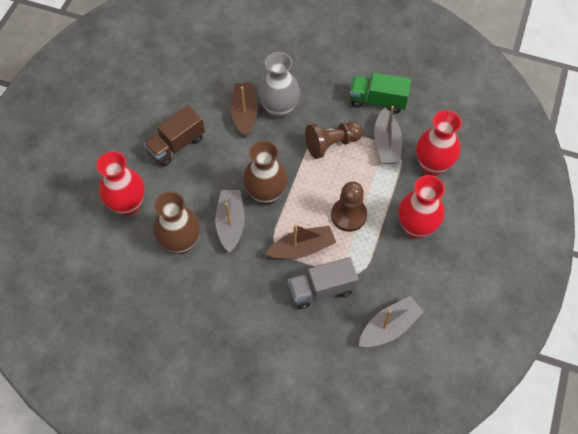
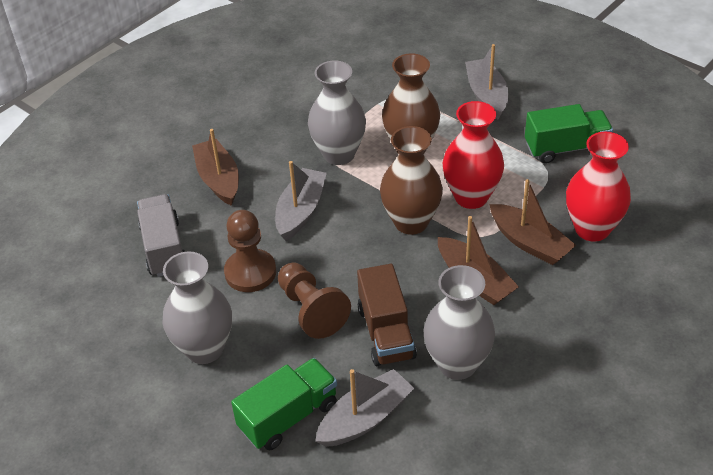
brown boat: [231,83,258,137] [266,224,336,260] = 2 -> [192,129,239,206] [438,216,519,305] [489,179,576,265] = 3
green truck: [350,73,411,114] = 1 -> [231,358,337,450] [525,104,613,164] = 2
grey vase: [258,52,300,119] = 1 -> [162,251,232,364] [308,61,366,165] [424,265,495,380] = 3
red vase: [97,151,145,216] [398,175,445,239] [416,110,462,176] = 3 -> [442,101,504,209] [566,132,631,242] = 2

